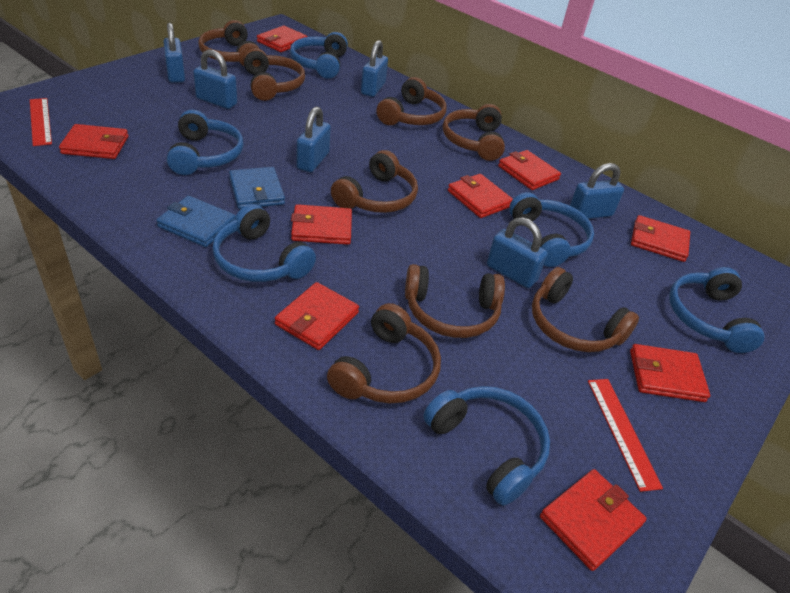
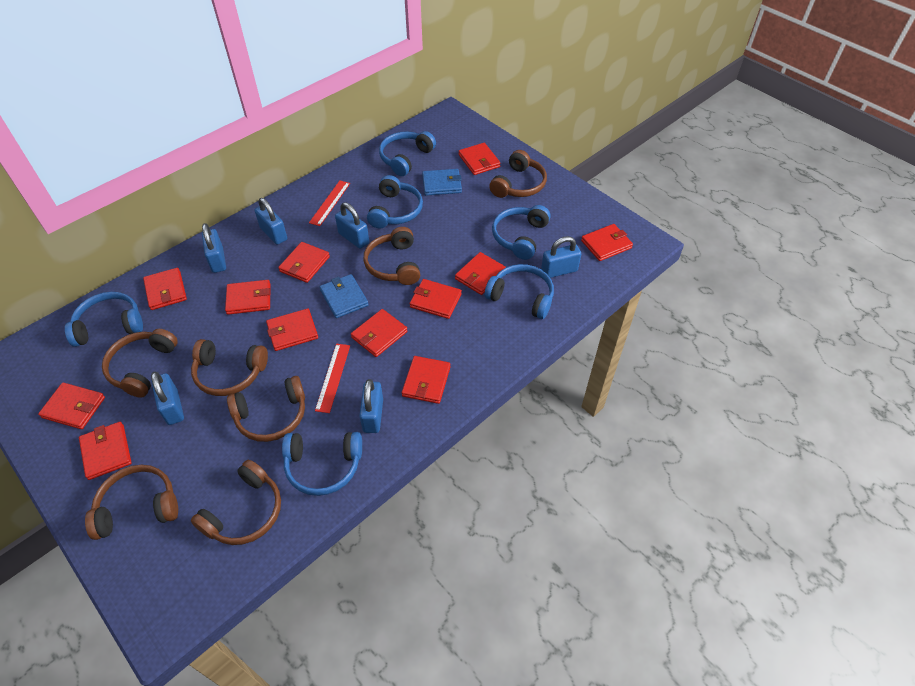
brown headphones: [198,20,260,67] [243,48,305,101] [327,303,441,403] [331,150,418,213] [376,77,447,125] [405,264,505,338] [443,104,505,161] [532,267,639,352] = 8 -> [85,465,178,540] [102,329,178,398] [191,339,268,396] [191,460,281,545] [227,376,305,442] [363,227,420,285] [489,150,547,198] = 7
red wallet: [59,124,128,159] [257,26,308,52] [275,282,359,350] [291,204,352,245] [448,174,513,218] [498,150,561,190] [540,469,647,571] [630,344,710,402] [631,215,690,262] = 9 -> [38,382,105,429] [79,422,132,480] [143,268,187,310] [225,280,271,315] [266,308,318,351] [278,242,330,283] [351,309,408,357] [402,356,451,404] [410,279,462,319] [455,252,506,295] [459,143,501,175] [581,224,633,261] = 12

